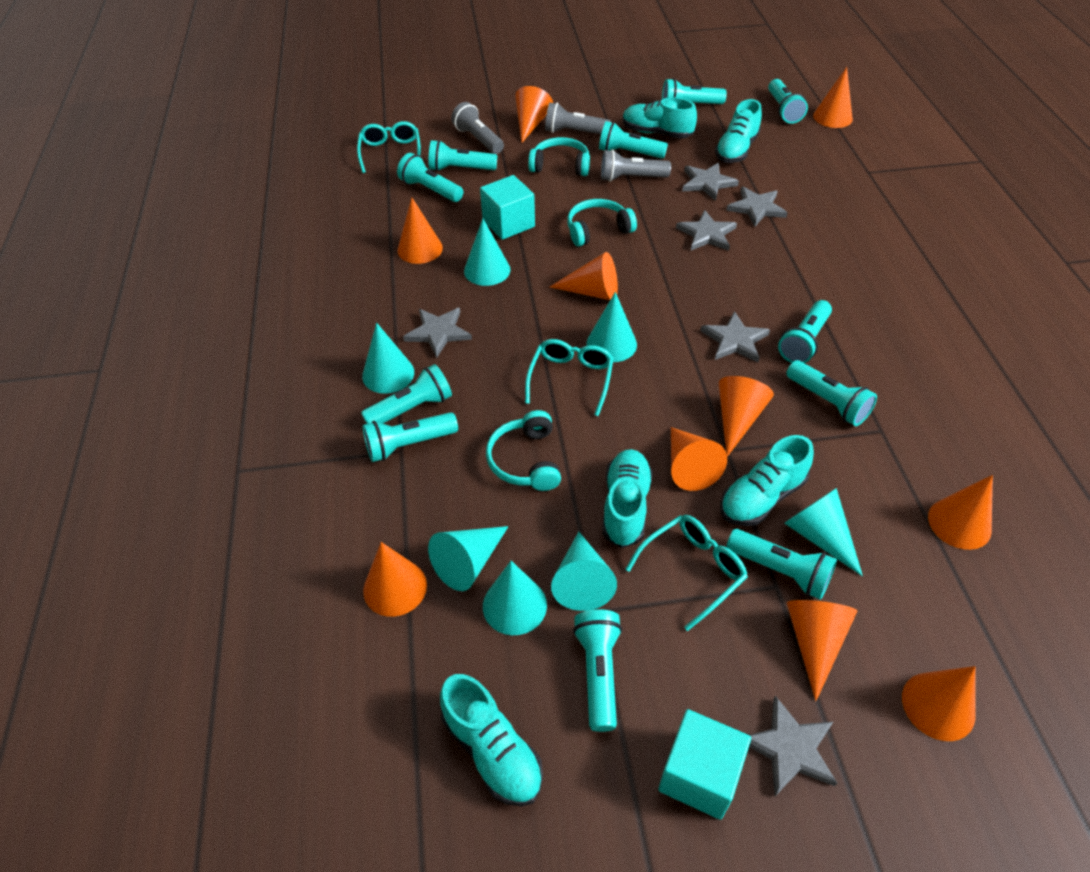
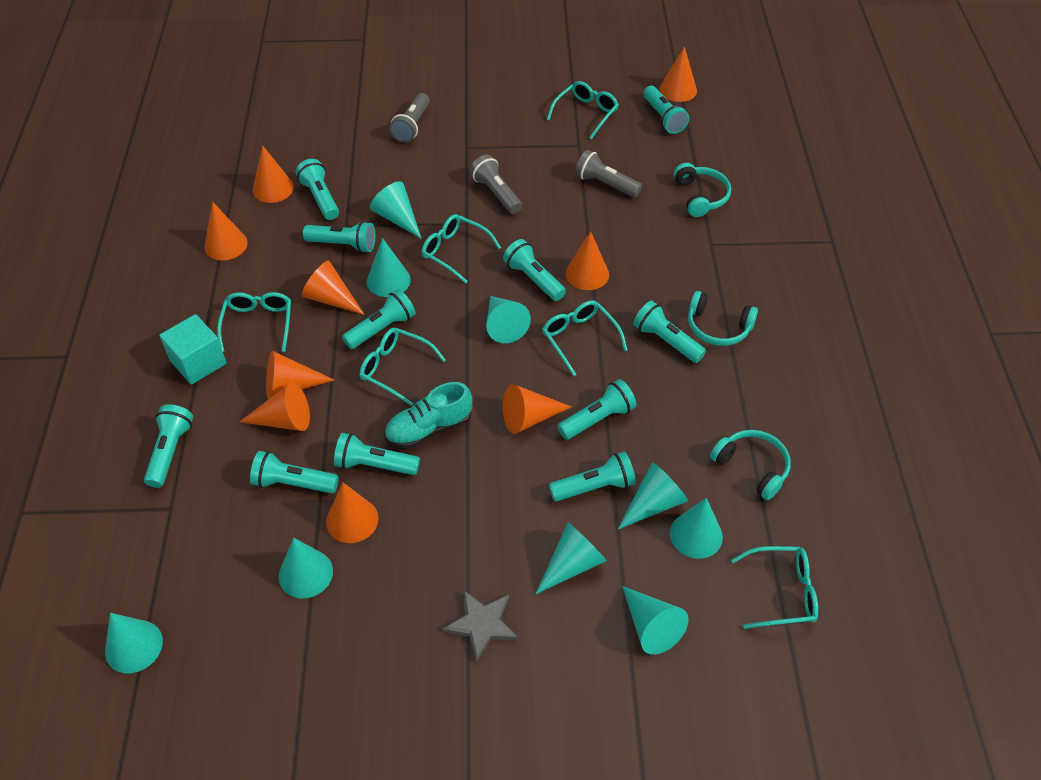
grey star: [403,308,472,358] [676,210,737,251] [682,163,739,201] [700,311,770,362] [726,187,788,227] [749,696,837,796] = 6 -> [442,590,518,662] = 1
orange cone: [363,542,427,617] [397,197,443,264] [515,86,553,143] [550,252,618,300] [671,427,727,491] [719,376,774,457] [787,600,857,701] [813,67,853,128] [902,666,976,741] [928,475,993,550] = 10 -> [204,202,248,260] [240,383,310,431] [253,145,294,203] [266,351,334,399] [302,261,365,315] [326,483,379,543] [503,384,572,434] [566,231,609,290] [660,46,697,102] = 9
turquoise cone: [362,323,414,394] [428,526,509,591] [464,219,510,286] [483,561,547,635] [551,532,617,611] [586,292,637,362] [784,488,863,576] = 7 -> [105,613,163,673] [279,537,333,598] [367,238,411,297] [370,181,422,239] [486,296,531,343] [536,522,607,594] [618,462,688,529] [622,586,689,655] [670,498,723,559] = 9
turquoise cube: [480,175,535,240] [658,709,751,820] = 2 -> [159,314,227,385] = 1
turquoise glasses: [357,121,421,173] [525,339,614,416] [625,515,748,631] = 3 -> [217,292,291,352] [360,328,446,406] [422,214,501,283] [542,300,627,376] [547,81,619,139] [731,546,818,629] = 6
turquoise shoe: [440,674,543,806] [602,449,653,548] [623,97,697,139] [715,99,762,163] [720,435,814,526] = 5 -> [384,382,473,449] = 1

